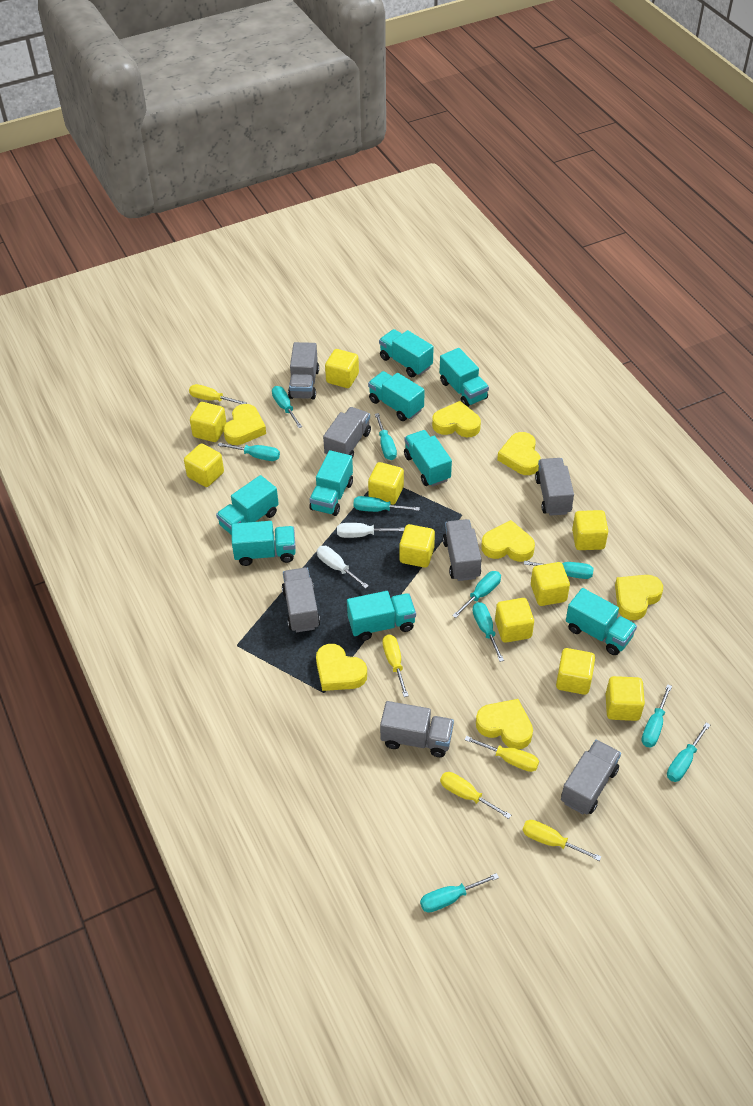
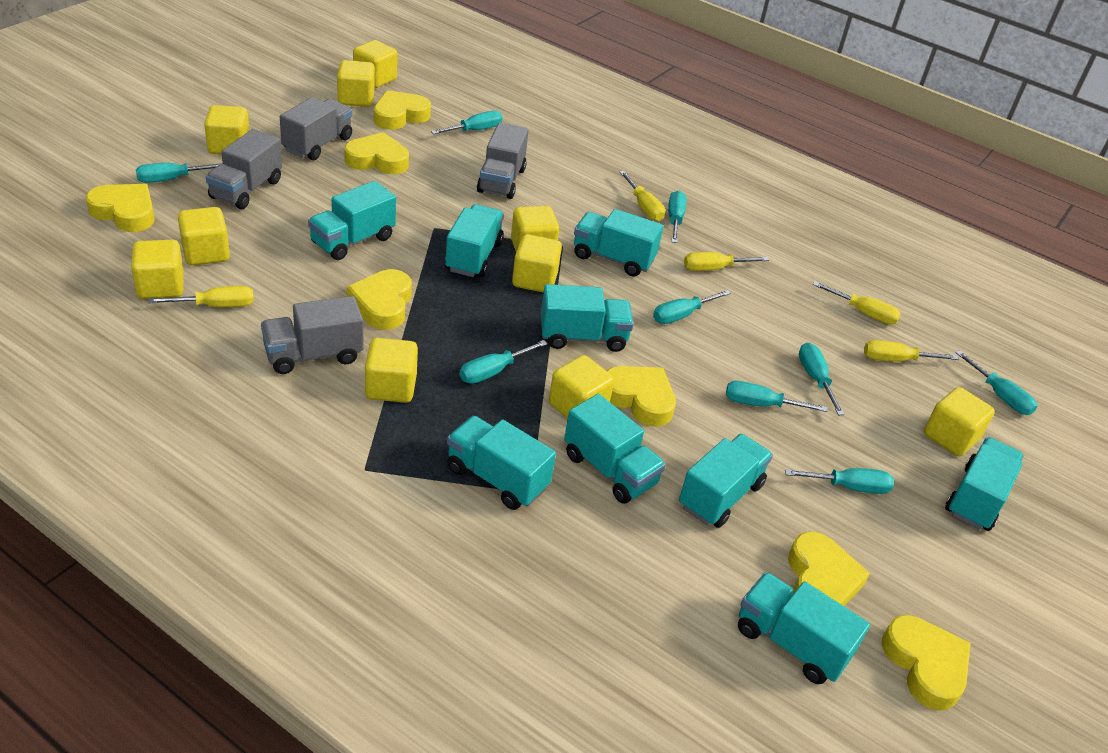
grey truck: [282,568,320,632] [288,342,319,400] [323,407,371,459] [380,701,454,757] [443,519,482,581] [535,458,574,516] [561,740,621,814] = 7 -> [206,129,282,209] [261,296,363,374] [280,97,352,160] [477,123,529,199] = 4
turquoise screwdriver: [218,443,280,461] [272,386,302,428] [353,496,420,512] [375,413,397,460] [420,873,499,913] [452,571,501,618] [472,602,504,662] [524,561,594,579] [642,684,672,747] [667,723,710,782] = 10 -> [136,163,223,183] [431,111,502,134] [460,340,548,384] [653,290,731,324] [668,191,687,243] [726,381,828,412] [785,468,894,494] [799,343,845,415] [956,350,1038,415] = 9
white screwdriver: [317,546,369,589] [337,523,404,538] = 2 -> none = 0

